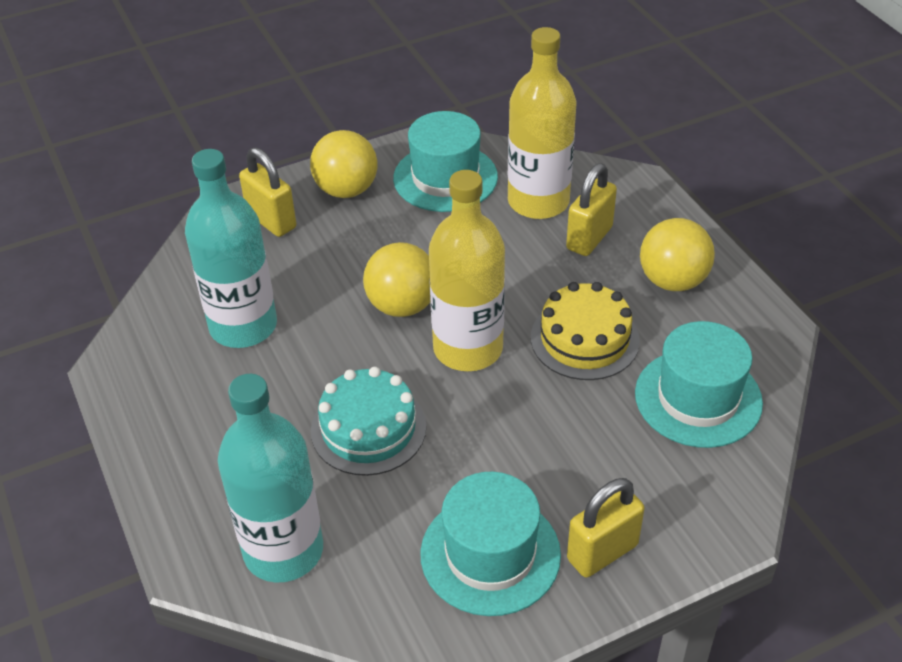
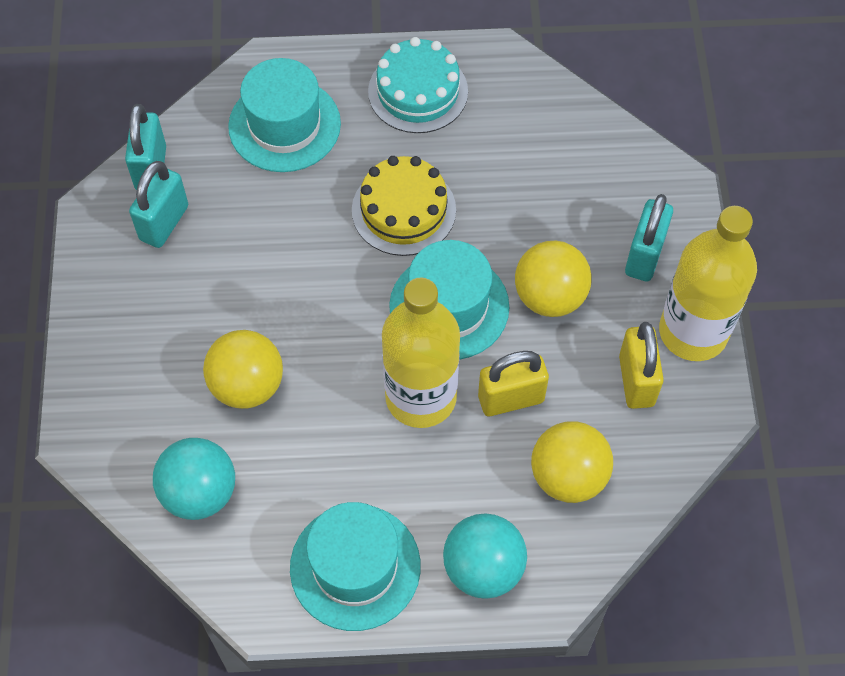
turquoise ball: none = 0 -> [153,438,235,520] [443,513,527,599] = 2
turquoise bottle: [185,149,277,348] [218,374,323,583] = 2 -> none = 0
turquoise padlock: none = 0 -> [125,104,166,190] [129,161,188,248] [625,194,673,281] = 3
yellow padlock: [239,148,296,237] [566,163,617,256] [567,478,645,578] = 3 -> [478,351,549,416] [619,322,664,409] = 2

